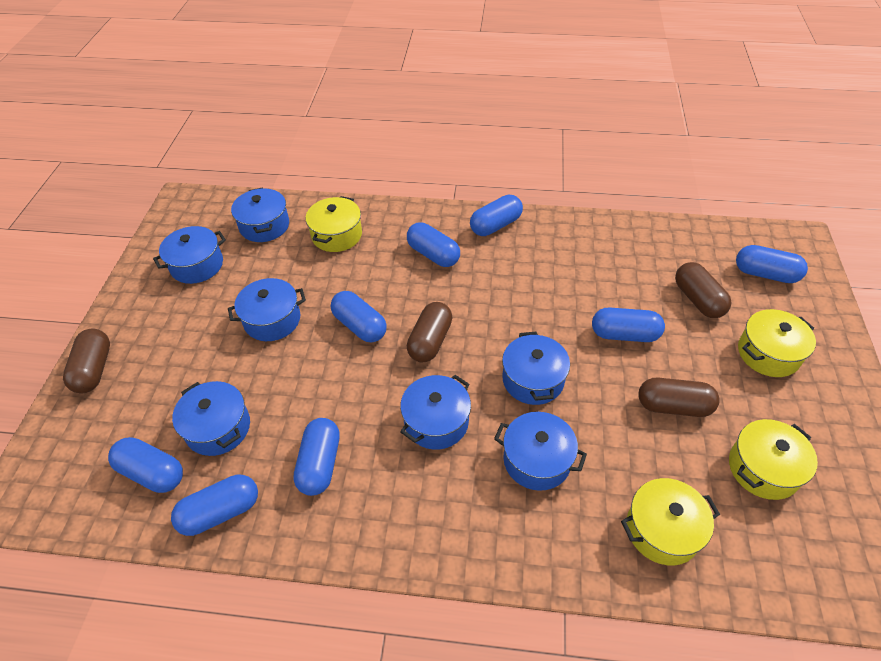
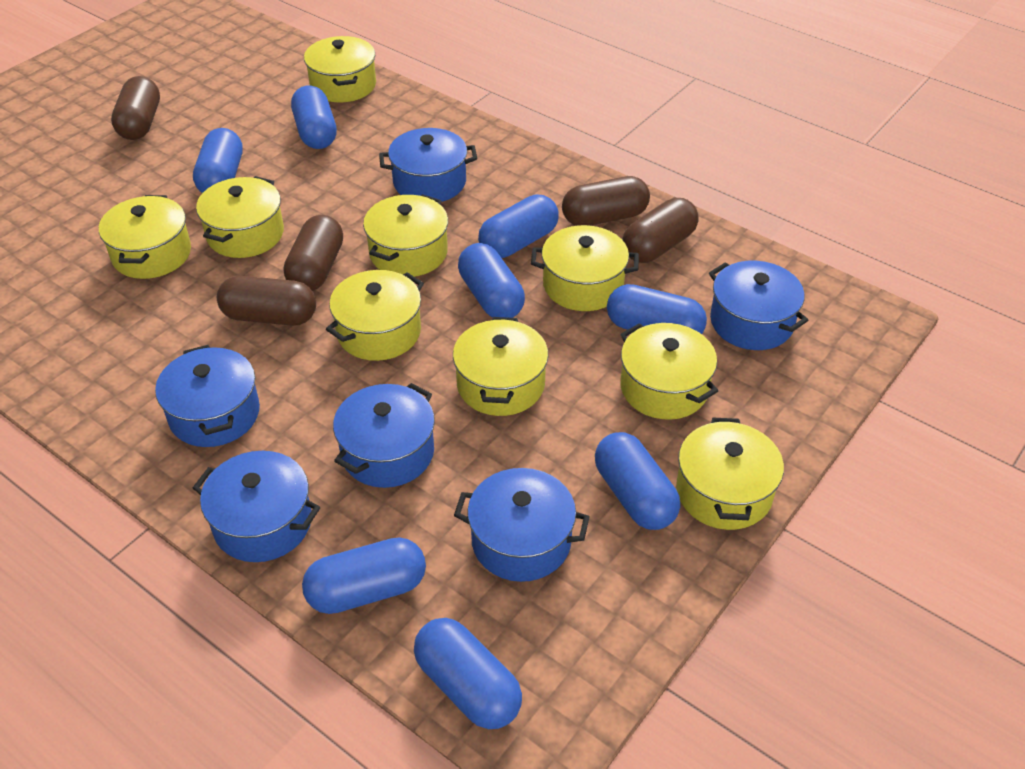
blue pot: [153,226,226,284] [172,381,250,456] [228,278,306,341] [231,187,289,242] [400,375,471,450] [494,412,587,491] [502,332,570,405] = 7 -> [155,345,260,447] [193,451,320,562] [333,383,435,488] [379,128,477,202] [454,468,589,582] [709,261,808,350] = 6
brown capsule: [63,329,110,393] [407,302,452,362] [638,378,720,417] [675,262,731,318] = 4 -> [111,76,160,140] [217,276,316,326] [284,215,343,291] [562,176,650,226] [622,198,699,263] = 5
yellow pot: [306,196,362,252] [621,478,720,565] [729,419,818,500] [738,309,816,377] = 4 -> [99,195,191,279] [196,176,284,258] [304,36,376,103] [326,270,424,361] [363,194,448,277] [453,317,548,416] [531,225,639,311] [620,323,718,420] [676,418,784,530] = 9

